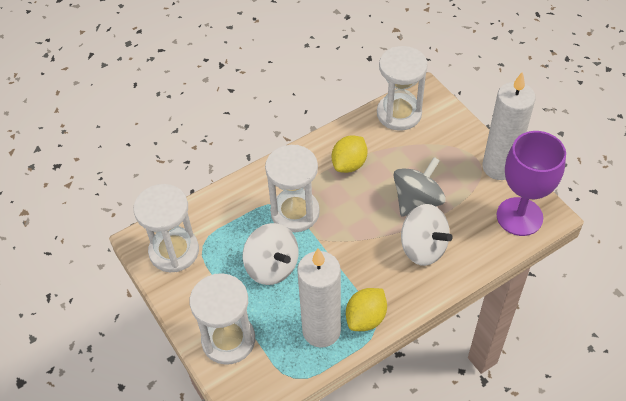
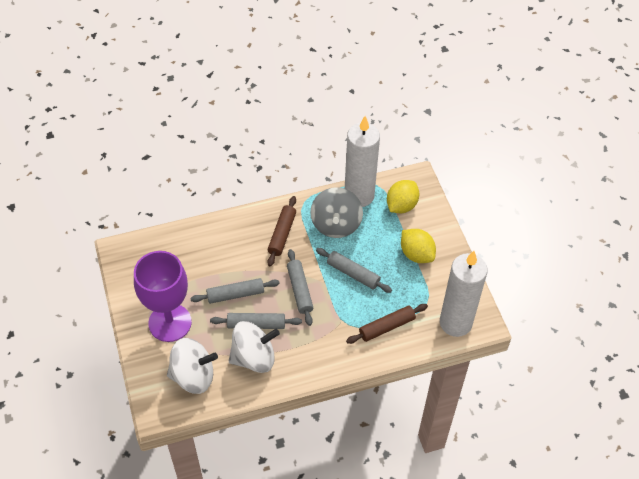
brown rolling pin: none = 0 -> [267,196,296,266] [346,304,428,344] = 2
grey rolling pin: none = 0 -> [190,278,280,304] [210,313,302,329] [287,249,313,326] [316,248,392,293] = 4
white hourglass: [133,184,199,272] [190,273,255,365] [265,145,320,232] [377,46,428,131] = 4 -> none = 0

